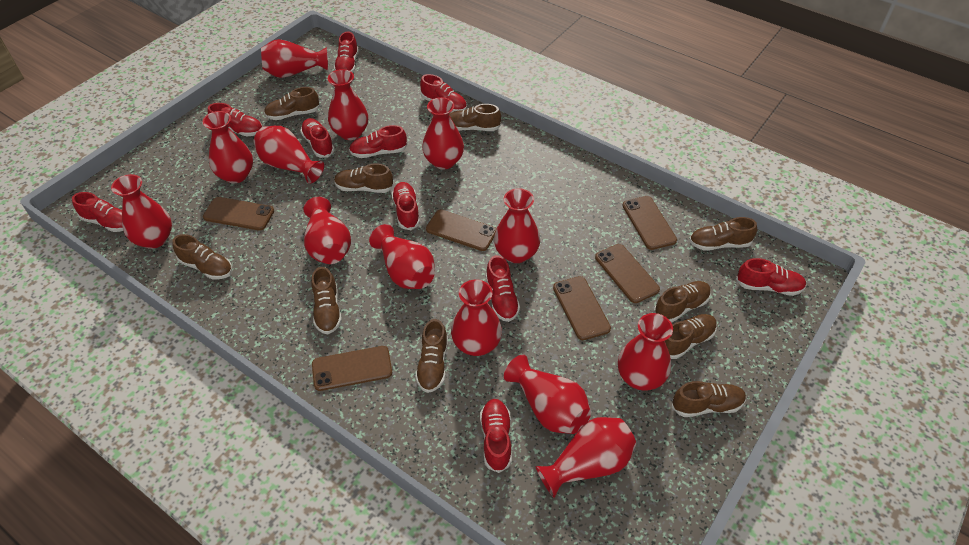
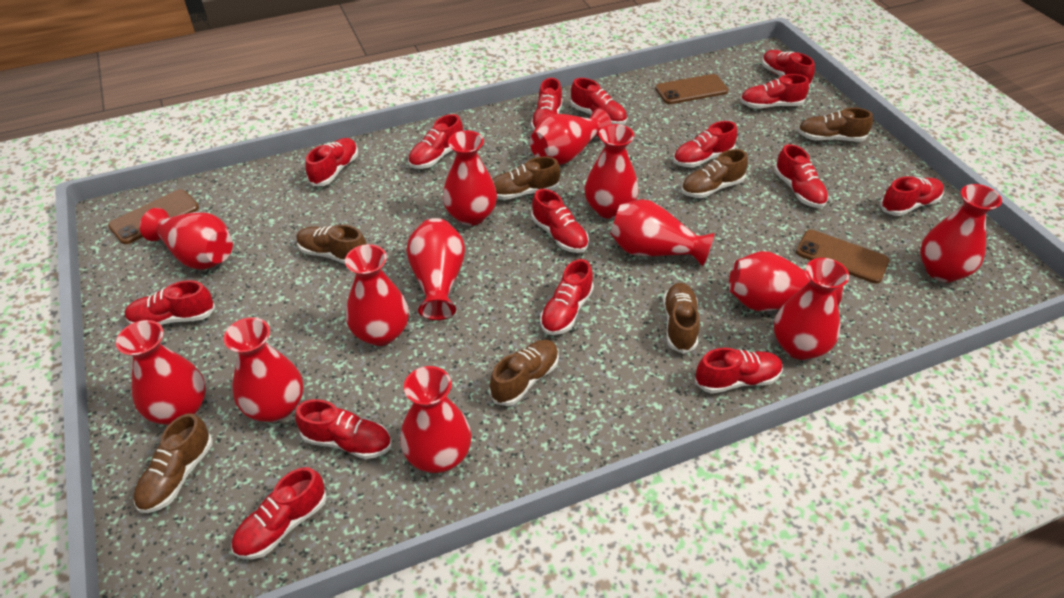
brown phone: [203,197,274,231] [312,346,392,391] [426,210,496,251] [553,276,611,340] [595,244,660,303] [622,196,677,250] = 6 -> [108,189,199,244] [655,74,729,104] [796,230,890,284] = 3
brown shoe: [172,234,232,279] [264,87,320,120] [311,267,342,334] [334,164,394,193] [415,319,448,393] [449,104,501,131] [654,281,711,323] [665,314,717,359] [672,381,746,417] [689,217,757,251] = 10 -> [134,413,213,513] [296,225,366,264] [489,340,559,406] [492,156,560,200] [663,283,700,354] [681,149,748,198] [797,108,873,141] = 7
red shoe: [72,192,123,232] [208,103,262,137] [300,118,335,158] [334,31,359,73] [349,125,407,158] [391,182,420,230] [420,74,467,112] [480,399,512,473] [486,255,520,322] [736,258,806,296] = 10 -> [125,280,216,325] [231,467,327,559] [295,399,392,459] [306,138,358,186] [408,114,463,169] [531,78,562,131] [531,189,589,253] [540,259,594,335] [570,78,627,125] [673,121,737,167] [695,348,783,394] [740,74,809,109] [762,50,815,86] [774,144,829,208] [880,176,944,216] = 15

